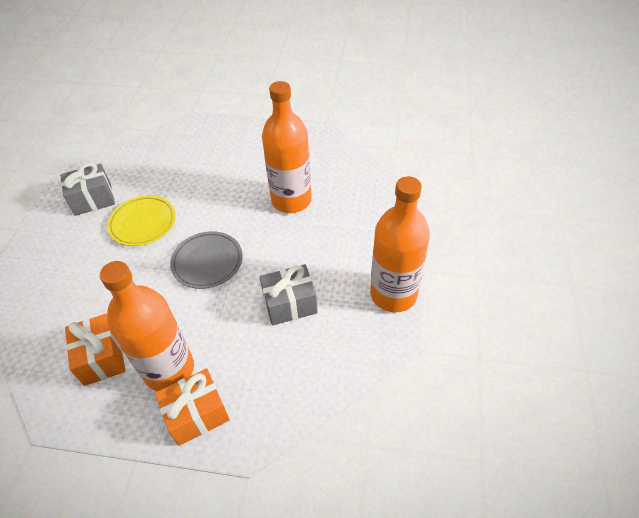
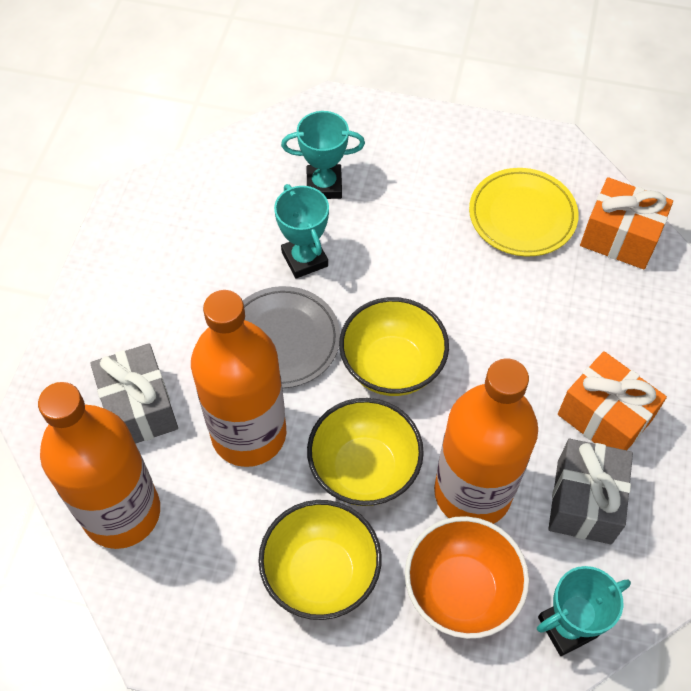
orange bowl: none = 0 -> [405,516,529,639] = 1
turquoise trophy: none = 0 -> [274,184,329,279] [281,111,365,199] [537,566,631,656] = 3
yellow bowl: none = 0 -> [258,500,382,620] [307,398,424,506] [339,297,449,396] = 3

